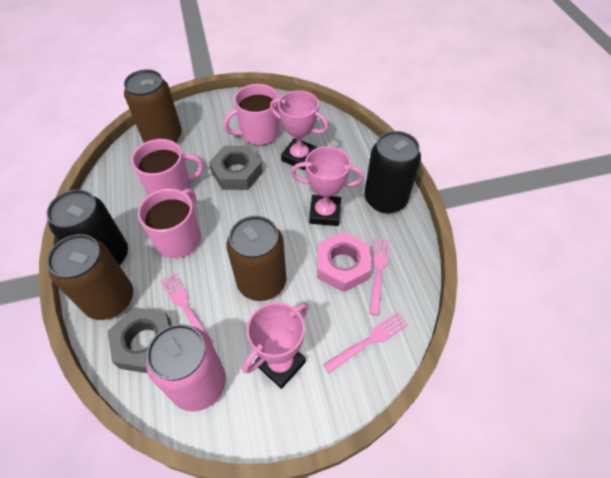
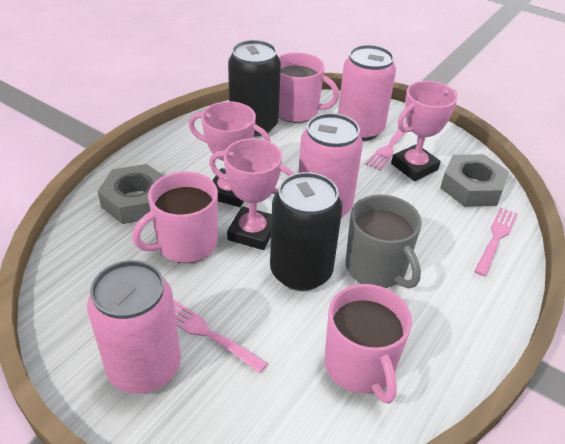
brown can: [47,234,133,320] [124,69,182,143] [227,216,286,301] = 3 -> none = 0
grey mug: none = 0 -> [346,195,422,289] = 1
pink can: [146,324,226,412] = 1 -> [87,260,181,394] [298,113,363,217] [338,45,396,141] = 3
pink nut: [317,232,371,292] = 1 -> none = 0

